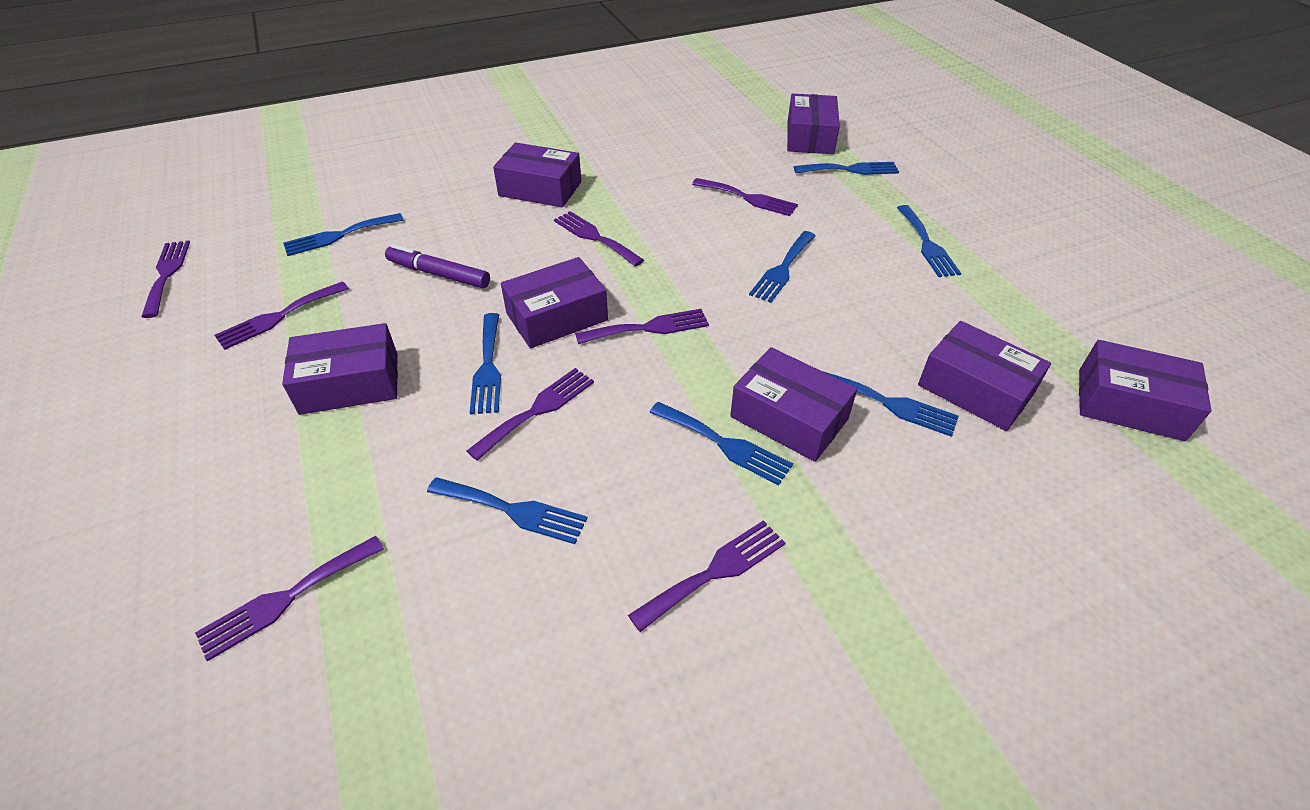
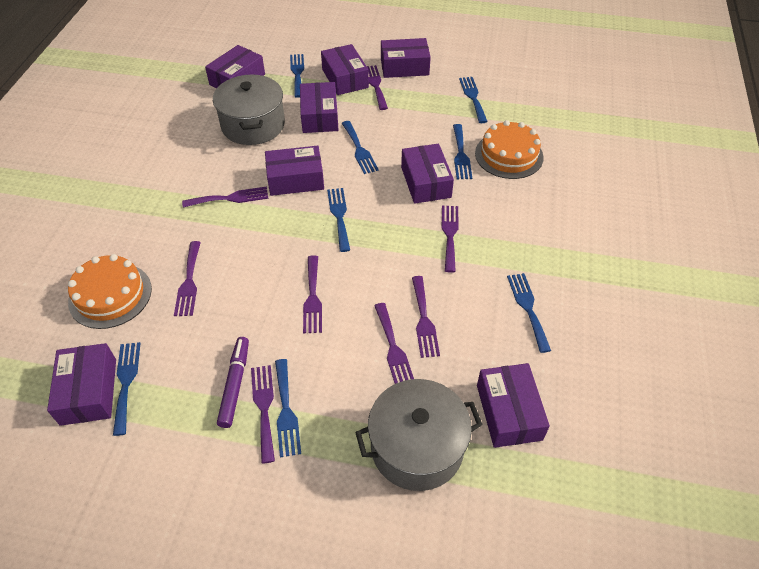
grey pot: none = 0 -> [213,75,285,145] [355,379,483,491] = 2
orange cake: none = 0 -> [68,254,152,329] [475,120,544,179] = 2
purple box: [282,323,398,415] [493,142,581,207] [501,257,608,349] [730,347,857,462] [787,93,840,154] [918,321,1051,431] [1079,340,1211,441] = 7 -> [47,343,116,426] [205,45,265,89] [265,146,324,196] [300,82,338,133] [321,44,369,95] [381,38,431,78] [401,144,454,204] [477,363,550,448] = 8

